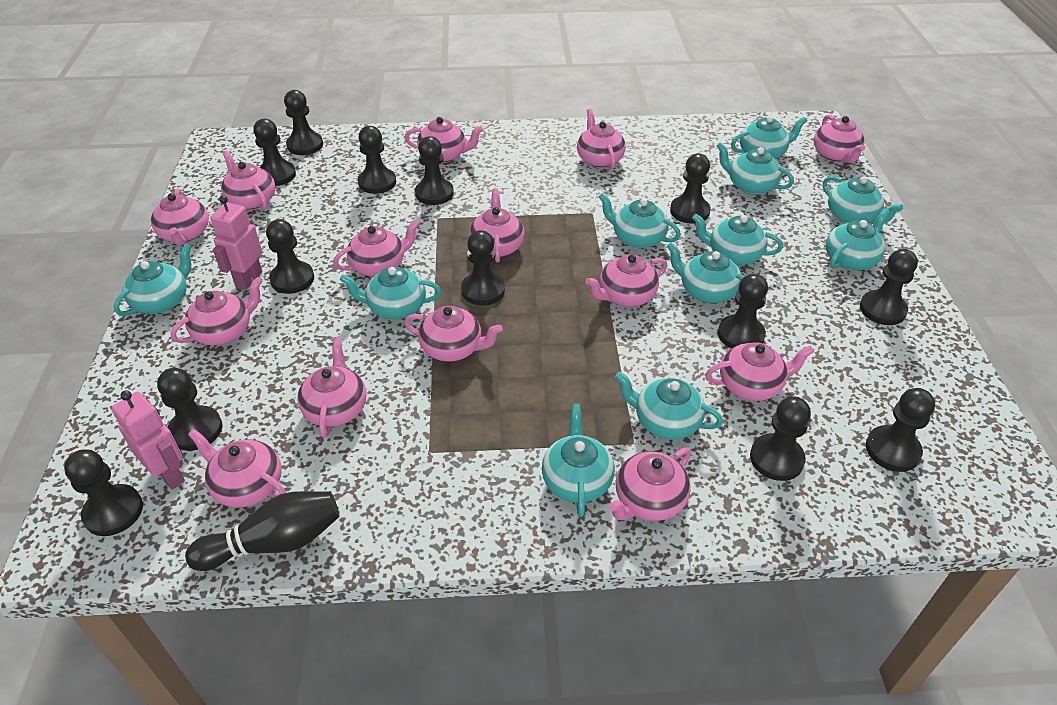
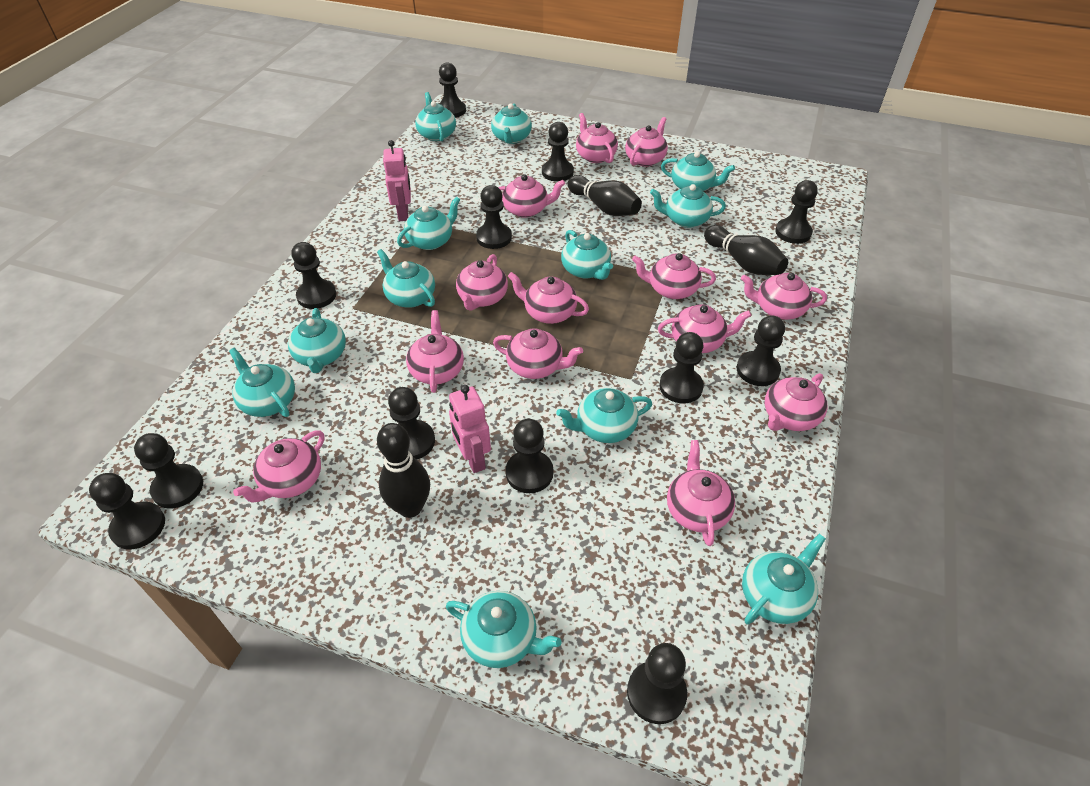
black bowling pin: [185,491,339,571] = 1 -> [377,423,430,518] [567,175,642,216] [704,225,788,275] = 3
black pawn: [64,449,143,536] [157,368,222,451] [253,119,296,186] [266,219,314,294] [284,90,323,155] [358,126,396,194] [415,136,454,205] [461,230,505,306] [670,154,711,224] [718,274,768,349] [750,396,811,481] [860,249,918,325] [866,388,935,472] = 13 -> [89,473,165,550] [134,433,203,508] [291,242,336,309] [388,387,435,460] [439,62,466,118] [476,185,512,249] [506,419,553,493] [542,122,574,182] [627,643,687,724] [659,332,704,403] [737,315,785,386] [775,180,818,244] = 12
pink teapot: [151,189,209,246] [171,277,262,345] [188,429,287,507] [221,150,275,210] [297,338,366,438] [333,219,420,277] [404,306,503,362] [405,117,483,163] [469,188,524,263] [577,109,626,170] [585,255,667,307] [608,448,691,521] [705,342,814,401] [814,115,865,163] = 14 -> [233,430,325,503] [406,310,464,393] [456,254,508,311] [493,328,583,379] [498,174,565,218] [508,272,589,324] [576,113,618,163] [625,117,668,166] [632,253,716,299] [658,304,751,353] [667,440,735,546] [741,273,827,320] [765,373,827,431] = 13
turquoise teapot: [114,243,192,316] [340,266,441,320] [542,404,615,517] [599,193,681,248] [615,371,723,440] [667,242,745,303] [692,214,783,265] [717,142,794,195] [731,116,807,159] [823,176,903,224] [826,208,890,271] = 11 -> [229,348,295,417] [288,308,346,373] [377,249,435,308] [397,197,460,250] [415,92,456,141] [446,591,561,668] [491,104,532,144] [556,388,652,443] [561,230,613,280] [650,184,726,228] [661,151,735,191] [742,534,826,625] = 12

